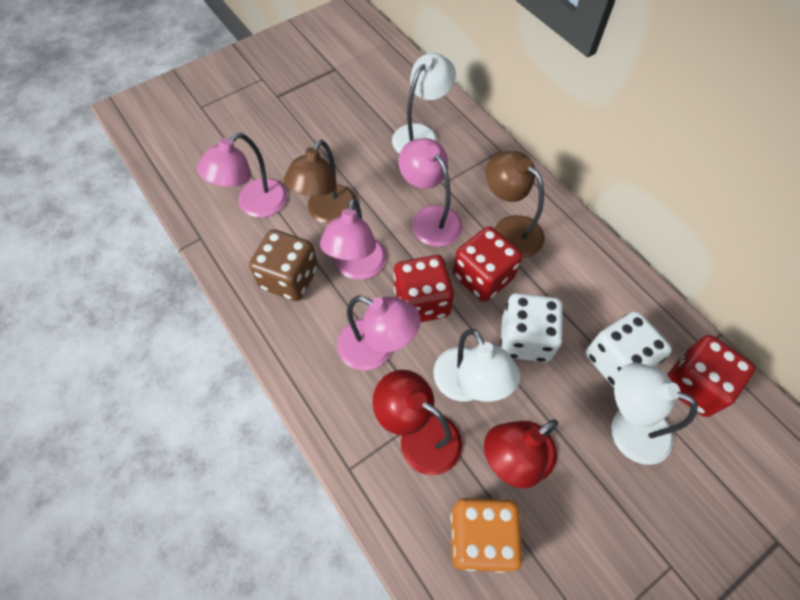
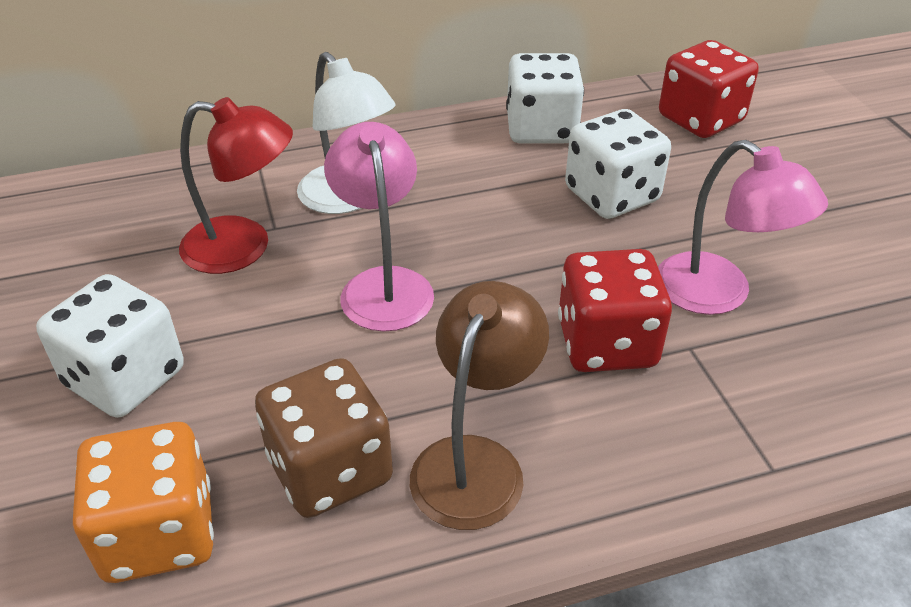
brown lamp: [284,140,357,224] [486,151,545,258] = 2 -> [410,281,549,530] = 1
pink lamp: [197,133,288,218] [320,198,386,280] [337,295,421,370] [398,138,462,247] = 4 -> [324,122,434,332] [658,140,828,315] = 2
red dice: [394,255,454,323] [453,226,522,302] [667,335,756,417] = 3 -> [558,249,672,372] [659,40,759,138] = 2
red lamp: [373,370,462,475] [484,419,558,488] = 2 -> [179,97,293,274] = 1
white dice: [500,293,563,362] [586,311,672,388] = 2 -> [36,274,184,418] [506,53,584,144] [565,109,671,219] = 3
white lamp: [392,53,456,154] [433,329,520,402] [611,363,698,465] = 3 -> [297,52,395,214] = 1

